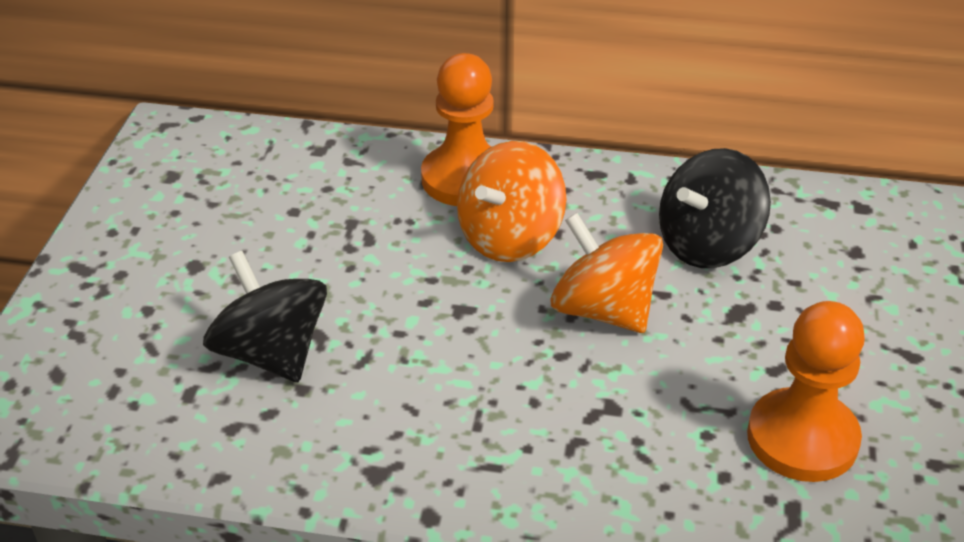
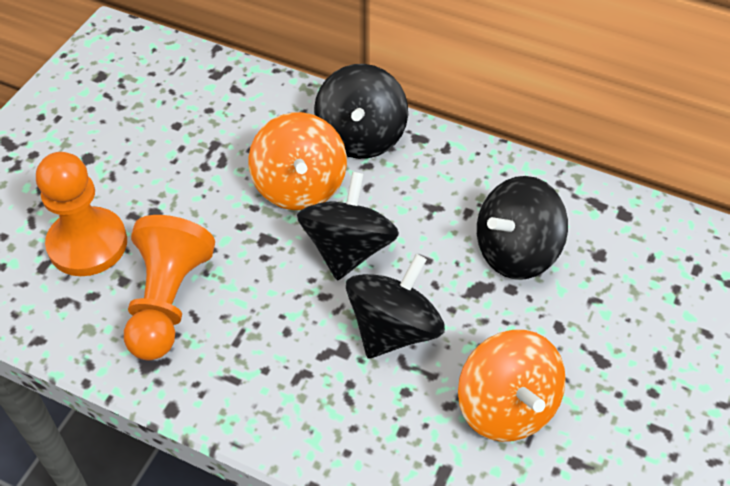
black spinning top: [203,251,327,382] [659,148,771,268] = 2 -> [297,172,399,281] [314,64,408,159] [346,254,445,359] [477,176,568,279] = 4

